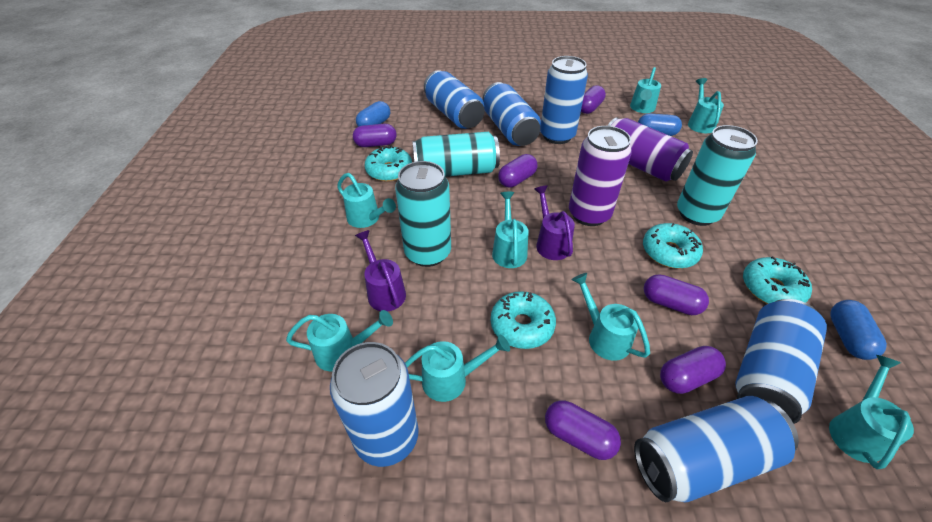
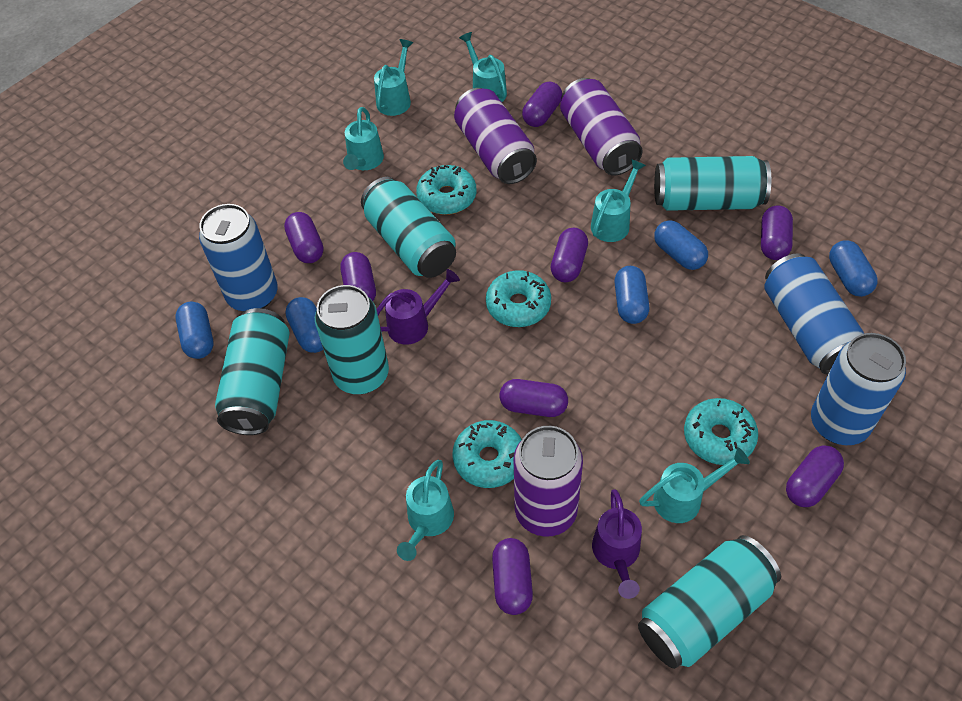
blue can: [330,342,419,467] [424,70,485,129] [482,82,541,146] [540,56,588,144] [634,396,799,502] [735,299,827,424] = 6 -> [199,204,278,312] [764,253,864,374] [811,333,906,445] = 3
blue capsule: [356,101,390,127] [638,114,682,136] [830,300,887,360] = 3 -> [175,302,214,359] [285,297,323,353] [614,266,649,324] [654,220,708,270] [829,240,878,297] = 5
purple can: [569,126,632,226] [607,117,693,182] = 2 -> [454,88,537,184] [513,426,583,537] [560,78,642,176] = 3
purple capsule: [353,124,397,147] [498,154,538,188] [545,400,621,460] [581,85,606,114] [644,274,709,315] [660,346,726,394] = 6 -> [284,212,324,263] [341,252,376,301] [492,538,533,615] [499,379,568,417] [522,82,562,127] [551,228,588,282] [761,205,793,260] [786,445,844,507] = 8
turquoise can: [395,161,451,267] [412,132,500,177] [677,125,758,226] = 3 -> [215,308,289,435] [315,285,389,394] [361,177,456,278] [638,535,781,669] [654,156,771,211] = 5
turquoise watering can: [286,310,393,371] [337,173,396,228] [405,334,510,402] [492,192,529,268] [572,273,650,361] [630,67,661,113] [688,78,724,133] [829,355,914,470] = 8 -> [343,107,384,170] [374,39,413,116] [397,460,454,561] [459,32,507,102] [591,159,646,242] [639,448,750,523] = 6

